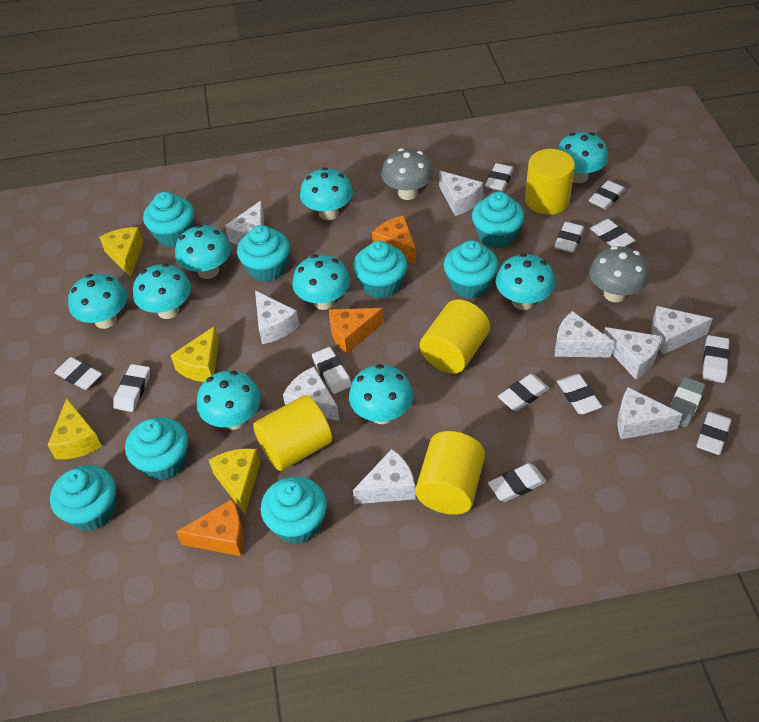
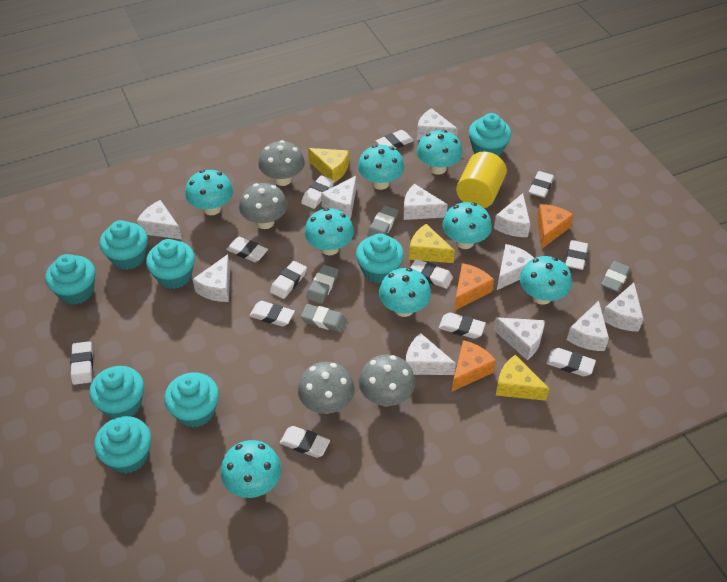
grey eraser: [669,377,705,427] = 1 -> [301,304,347,332] [306,265,339,304] [368,205,398,237] [601,261,631,292] = 4
grey mushroom: [381,148,434,200] [589,246,649,302] = 2 -> [239,183,288,229] [258,140,305,186] [298,362,355,414] [359,354,415,406] = 4
turquoise mushroom: [68,274,127,329] [133,263,191,319] [175,225,231,279] [197,370,261,430] [292,255,350,310] [300,167,353,220] [349,364,413,424] [496,253,555,310] [557,132,608,183] = 9 -> [185,170,233,215] [221,440,282,498] [304,208,354,255] [358,145,404,190] [379,268,431,317] [417,130,463,175] [442,202,492,249] [520,256,572,305] = 8
white cheese: [225,201,264,245] [255,291,299,344] [283,367,339,421] [353,449,416,504] [439,171,483,216] [555,311,614,357] [604,327,662,380] [617,387,682,439] [652,306,713,355] = 9 -> [137,200,182,240] [192,254,230,302] [321,176,356,219] [404,184,448,220] [406,333,456,375] [417,108,458,140] [494,193,530,237] [494,317,544,360] [497,244,534,290] [567,301,609,351] [603,282,643,332] = 11
yellow cheese: [48,398,102,459] [99,227,144,277] [171,326,219,382] [209,448,260,514] = 4 -> [308,148,349,183] [409,224,455,263] [496,355,549,401] = 3
yellow cylinder: [253,395,332,471] [415,431,485,515] [420,299,490,374] [525,149,575,215] = 4 -> [456,152,507,208] = 1

